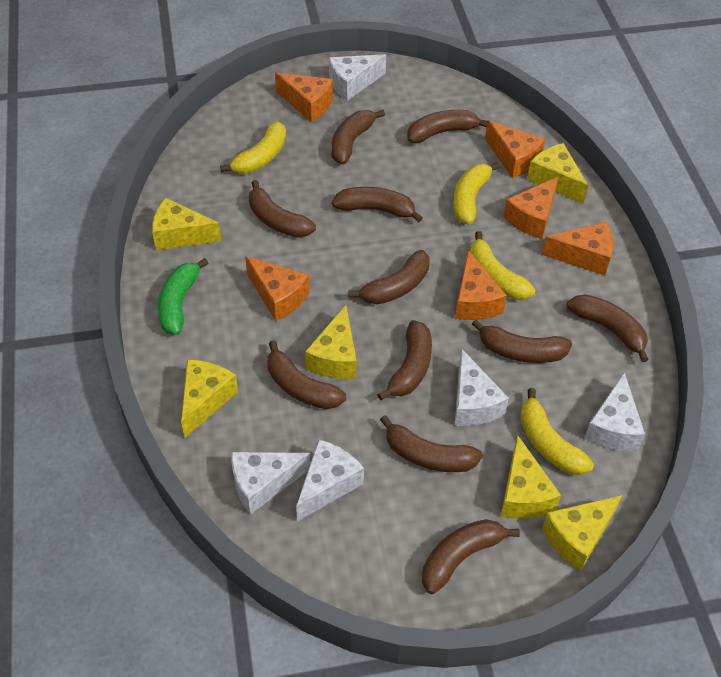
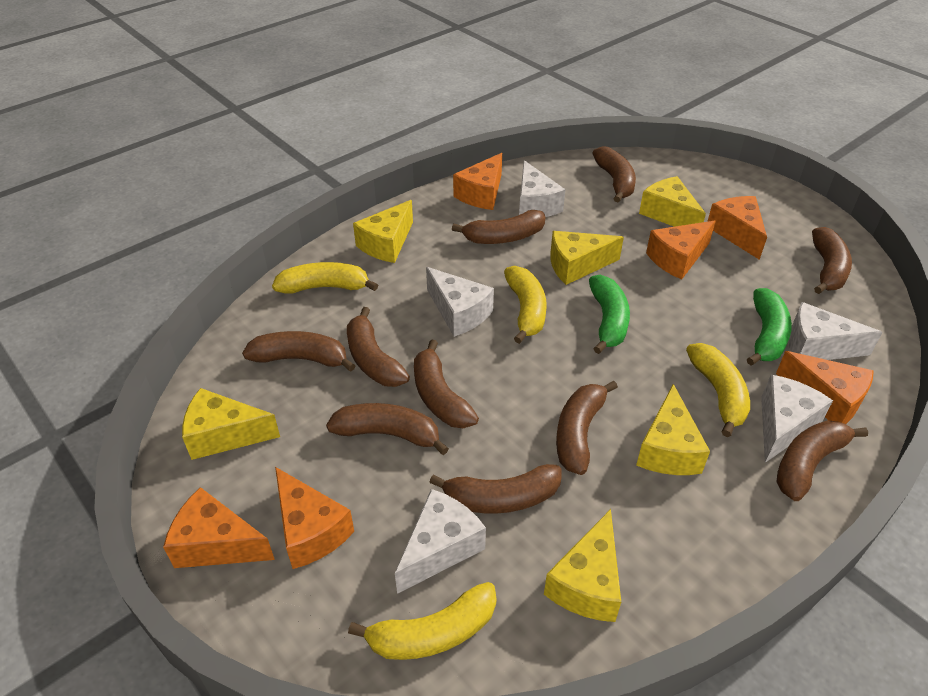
brown banana: [249,180,316,238] [267,340,346,409] [331,110,385,165] [332,187,423,222] [348,250,430,304] [377,320,432,400] [380,415,483,472] [407,110,488,143] [422,519,520,594] [472,319,572,363] [567,294,649,362] = 11 -> [242,331,356,372] [326,403,449,455] [347,307,410,387] [414,340,479,428] [429,464,562,514] [452,210,545,244] [556,380,618,475] [593,146,636,202] [776,420,868,501] [812,227,852,294] = 10
green banana: [158,258,208,335] = 1 -> [589,275,630,354] [747,288,792,365] = 2

